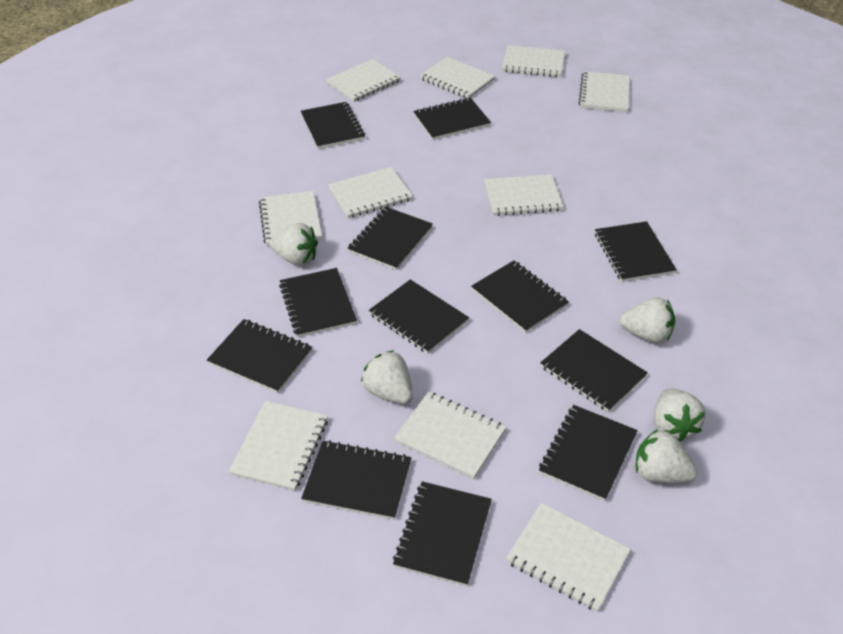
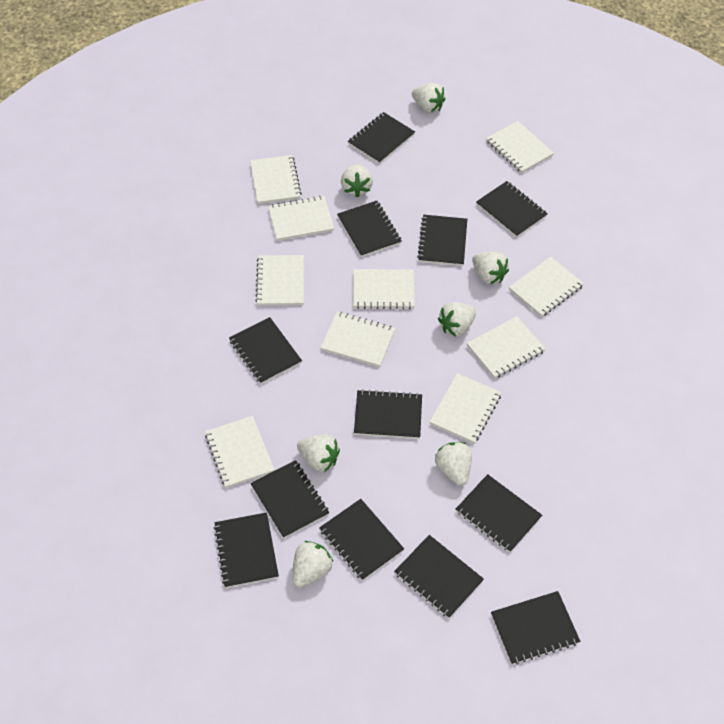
white strawberry: [270,223,318,266] [361,350,413,404] [619,297,675,343] [636,429,698,483] [654,388,705,442] = 5 -> [292,541,333,588] [297,434,340,472] [341,164,373,198] [412,83,445,113] [435,442,472,486] [438,302,476,337] [472,252,509,284] = 7

